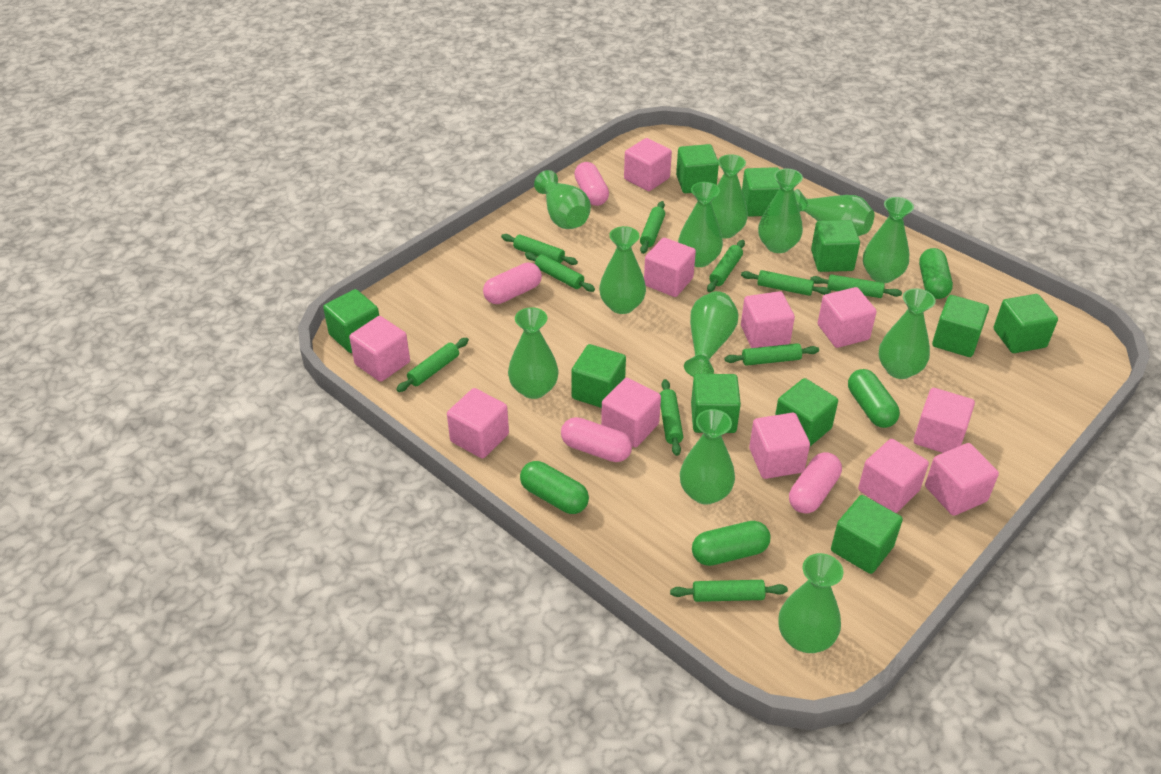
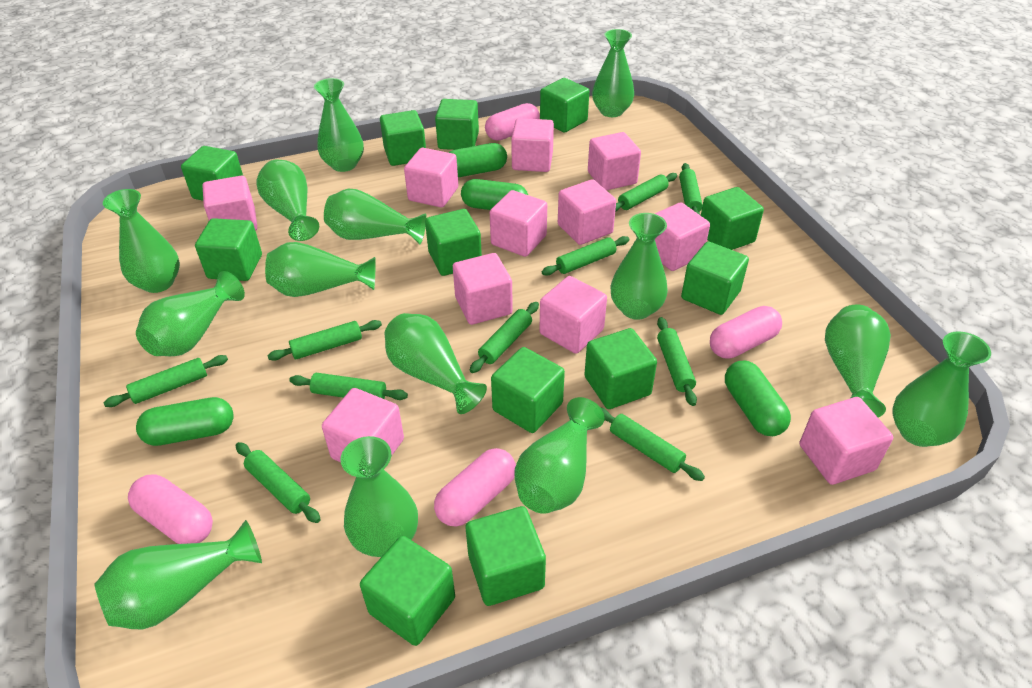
green cube: [323,289,379,353] [571,344,626,408] [676,144,719,193] [691,374,741,433] [742,167,780,217] [775,378,838,446] [811,220,860,272] [831,495,903,574] [932,295,989,357] [993,294,1058,353] = 10 -> [181,146,243,201] [195,218,262,281] [360,536,455,646] [380,110,426,166] [425,209,482,276] [435,99,479,150] [466,506,546,606] [491,347,565,433] [540,78,589,133] [584,328,657,409] [681,242,749,315] [701,187,764,250] = 12
green vase: [508,307,558,399] [534,170,591,229] [599,226,646,314] [678,182,723,267] [680,409,735,505] [684,291,739,377] [711,154,748,238] [758,169,803,253] [778,553,844,653] [794,189,874,236] [863,197,914,283] [879,288,936,379] = 12 -> [94,520,262,629] [103,189,180,293] [136,271,245,356] [256,160,319,241] [265,242,376,297] [314,78,364,172] [324,189,427,245] [341,436,418,557] [384,313,487,414] [514,397,605,514] [592,29,634,117] [610,213,668,320] [825,305,891,418] [892,331,991,447] = 14

